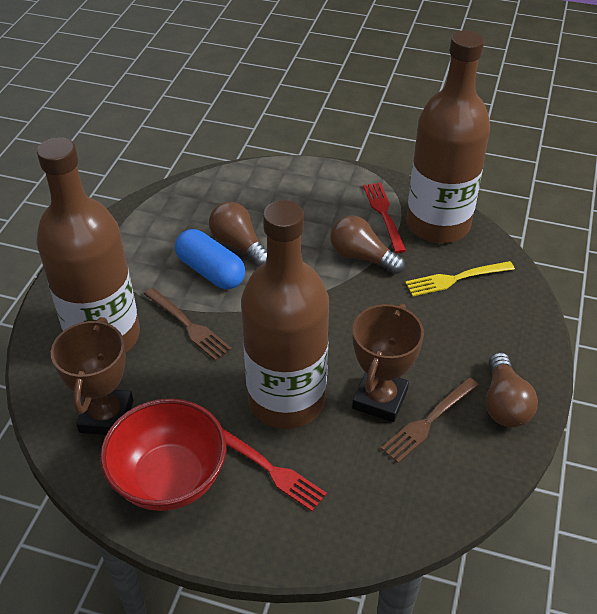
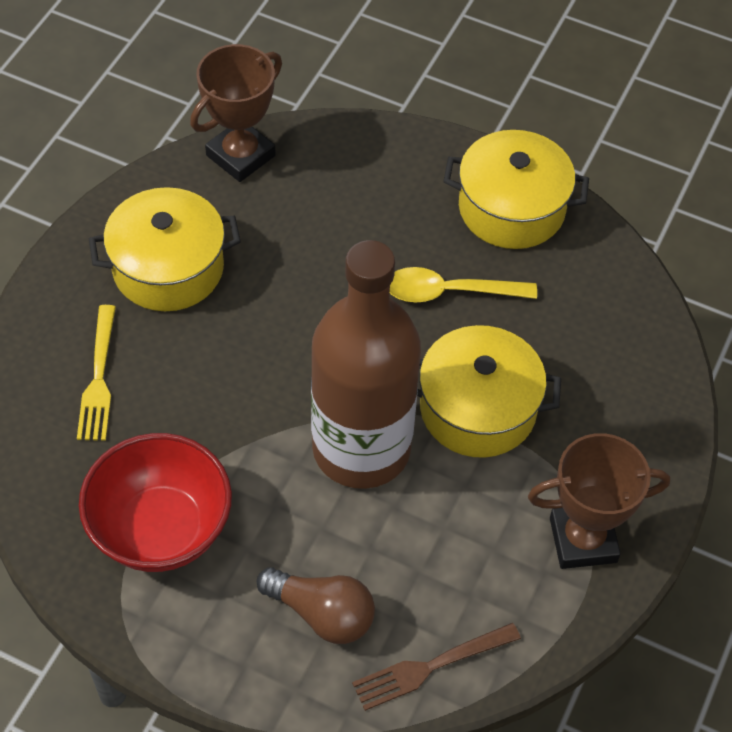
blue capsule: [175,229,245,289] = 1 -> none = 0
brown bottle: [36,137,140,353] [241,200,329,429] [406,30,490,243] = 3 -> [311,240,421,489] = 1
brown fork: [144,288,232,361] [381,377,479,463] = 2 -> [352,623,521,711] = 1
brown light bulb: [209,202,267,267] [330,215,405,274] [486,352,538,427] = 3 -> [257,567,375,644] = 1
red fork: [222,428,327,511] [363,183,406,253] = 2 -> none = 0
yellow pot: none = 0 -> [89,187,241,311] [417,325,561,458] [443,130,589,249] = 3
yellow spoon: none = 0 -> [390,267,537,302] = 1

